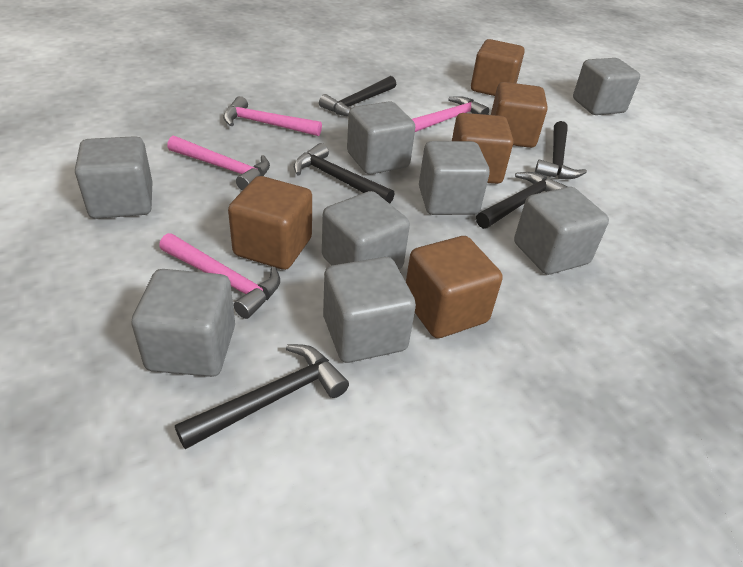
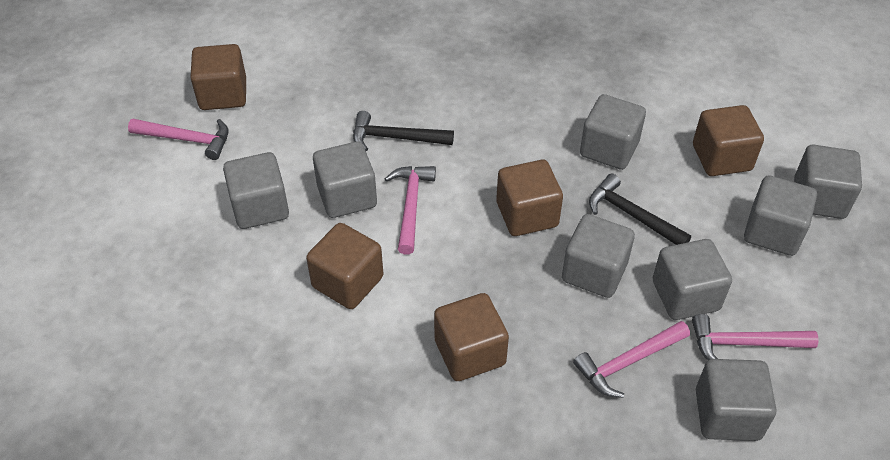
black hammer: [175,344,349,449] [294,143,395,204] [319,76,396,116] [476,172,567,229] [535,121,587,179] = 5 -> [353,111,454,151] [589,174,691,245] = 2

